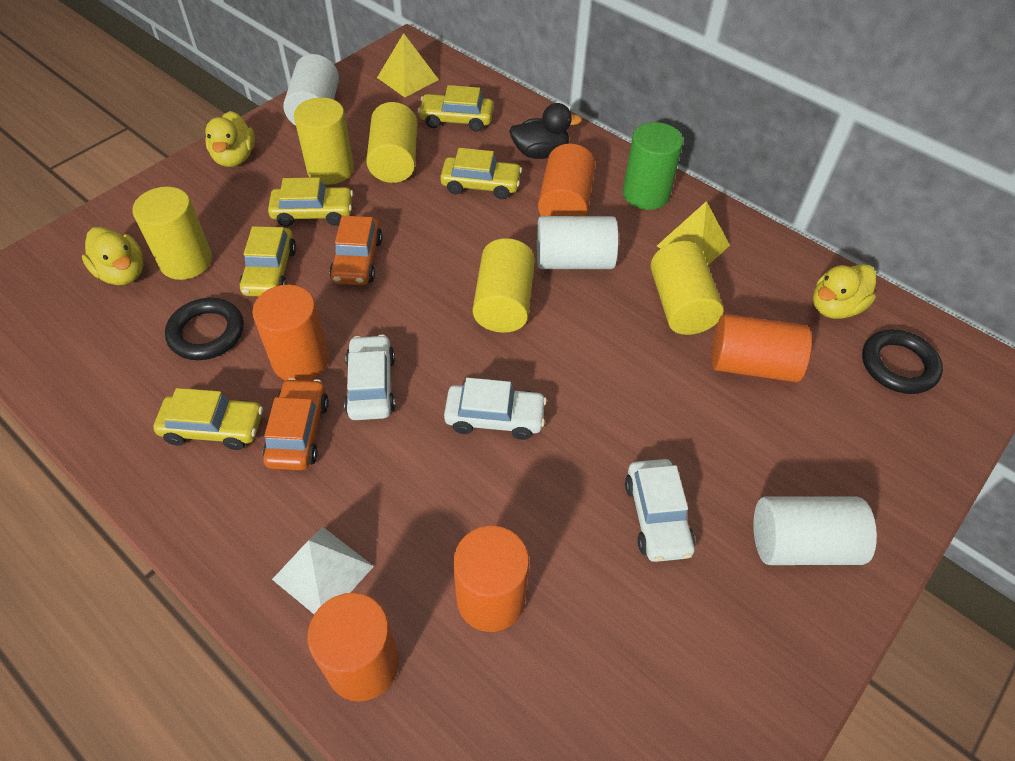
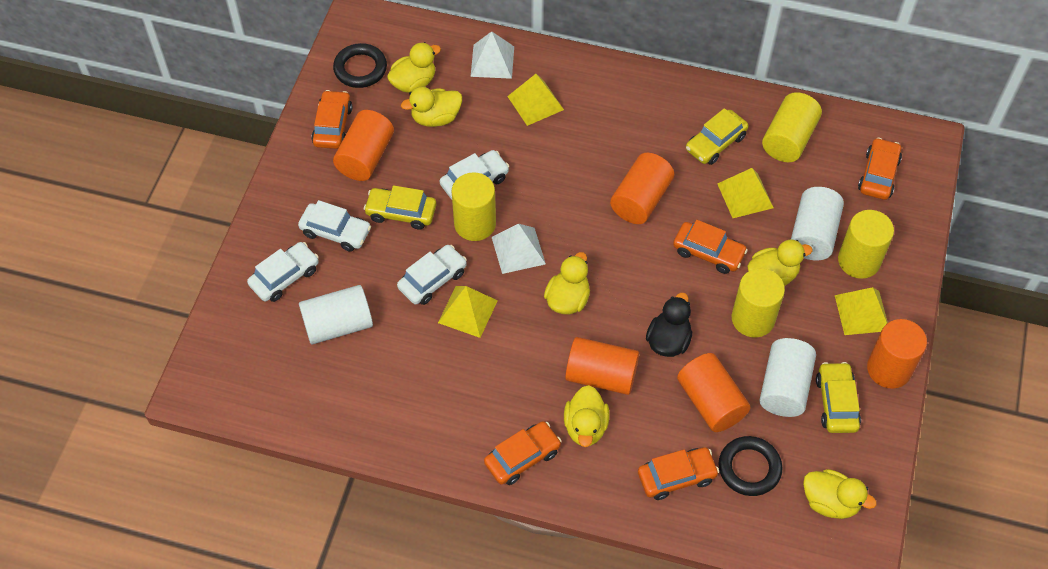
green cylinder: [623,122,683,210] = 1 -> none = 0
orange car: [263,378,329,470] [329,216,383,285] = 2 -> [311,90,352,149] [484,421,562,485] [638,447,719,500] [673,220,748,274] [858,138,902,200] = 5
white car: [344,334,395,420] [444,378,547,440] [625,459,695,562] = 3 -> [247,242,319,302] [298,200,371,252] [397,245,467,305] [440,150,509,200] = 4
white pyramid: [272,527,374,614] = 1 -> [471,31,514,79] [492,224,546,274] = 2
yellow car: [153,388,263,450] [239,226,296,296] [268,177,353,227] [418,85,493,132] [440,148,522,199] = 5 -> [364,185,436,230] [686,108,749,165] [816,362,861,433] = 3
yellow cylinder: [132,187,212,280] [294,97,354,185] [366,102,417,183] [473,238,535,333] [650,241,724,335] = 5 -> [452,172,496,241] [732,268,785,338] [762,92,822,162] [838,210,894,279] = 4
yellow duck: [82,227,143,285] [205,111,255,167] [813,264,876,319] = 3 -> [387,42,441,93] [401,87,462,127] [544,252,590,314] [564,385,610,447] [747,239,813,286] [803,469,877,519] = 6
yellow pyramid: [377,33,439,97] [657,201,730,265] = 2 -> [438,286,498,338] [507,74,564,126] [717,168,774,218] [835,287,888,335] = 4

